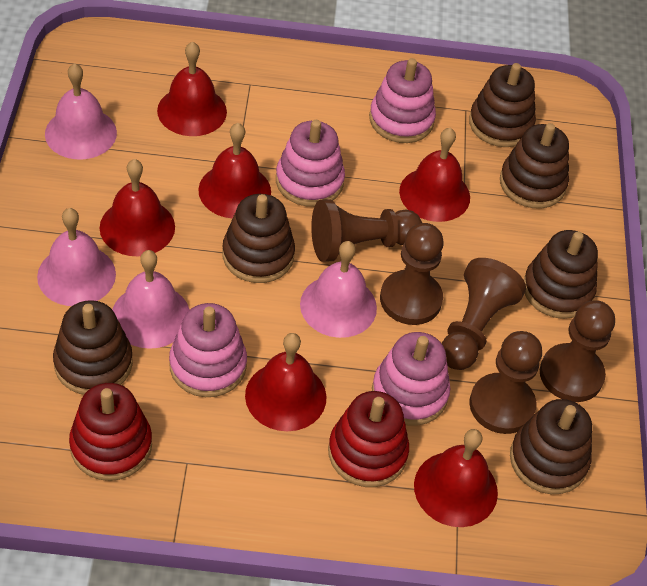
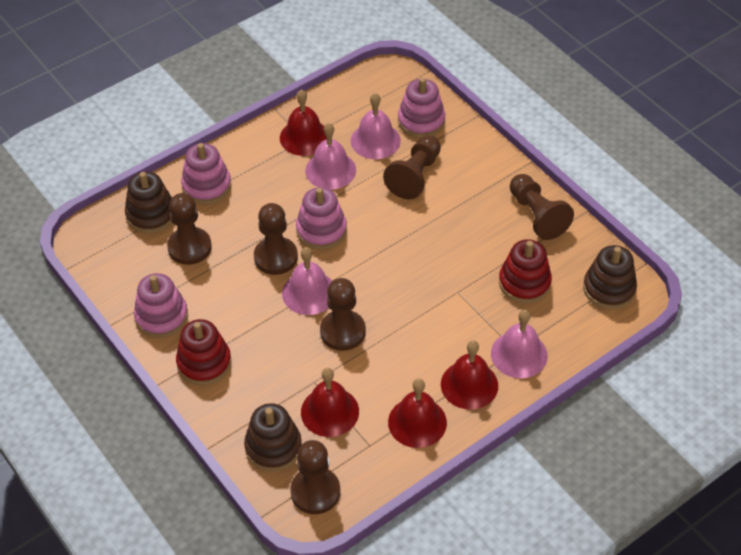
brown pawn: [311,199,422,262] [380,223,444,325] [442,258,526,370] [469,331,542,434] [540,300,615,402] = 5 -> [167,193,212,265] [254,203,298,275] [290,440,340,514] [320,278,366,351] [383,135,441,199] [510,174,574,240] = 6
brown stacking toy: [53,300,133,395] [222,194,295,283] [469,63,536,147] [500,123,569,209] [510,399,592,494] [524,230,598,319] = 6 -> [125,172,172,234] [244,403,302,472] [583,245,637,310] = 3
red bell: [100,159,175,256] [157,41,227,136] [198,123,271,218] [245,333,326,431] [399,128,470,222] [414,429,498,527] = 6 -> [280,90,327,156] [301,368,359,437] [388,379,447,448] [441,341,498,410] = 4

